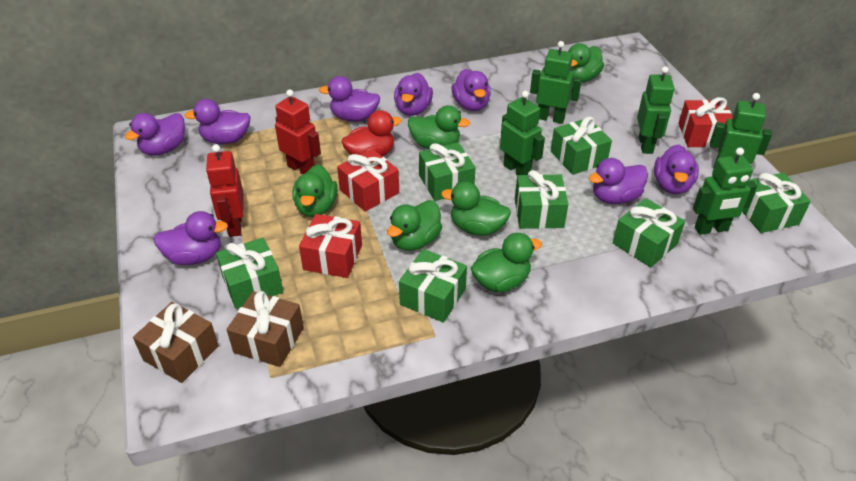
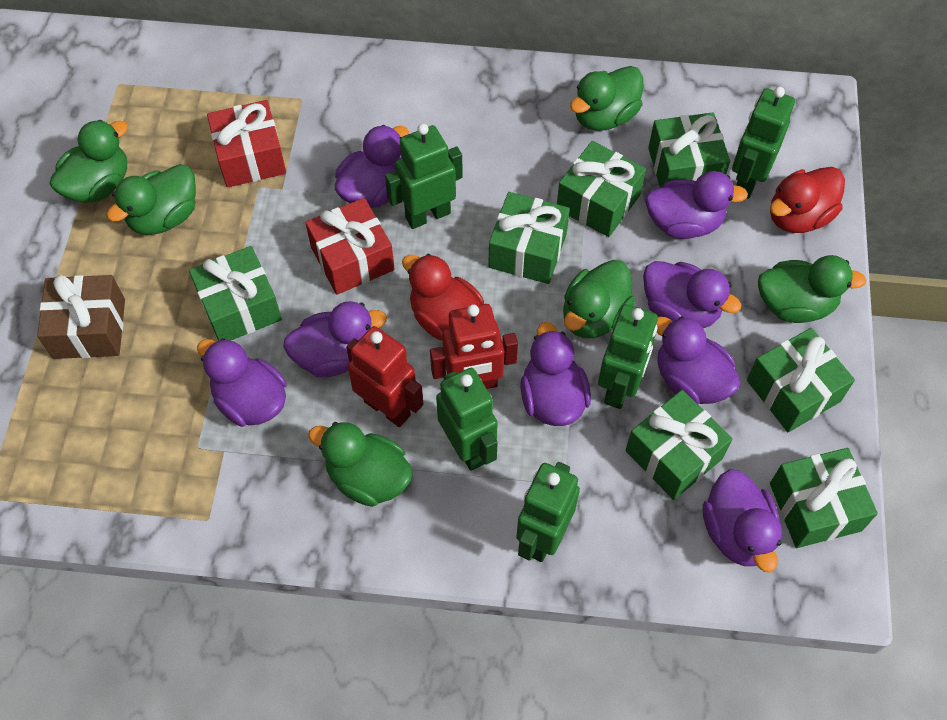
brown gift: [133,302,219,383] [227,291,304,367] = 2 -> [37,275,125,359] = 1
red duck: [341,110,402,157] = 1 -> [402,254,484,340] [770,167,845,233] = 2
red gift: [299,214,362,278] [337,149,399,212] [679,97,733,148] = 3 -> [207,100,286,187] [305,198,395,295] = 2

